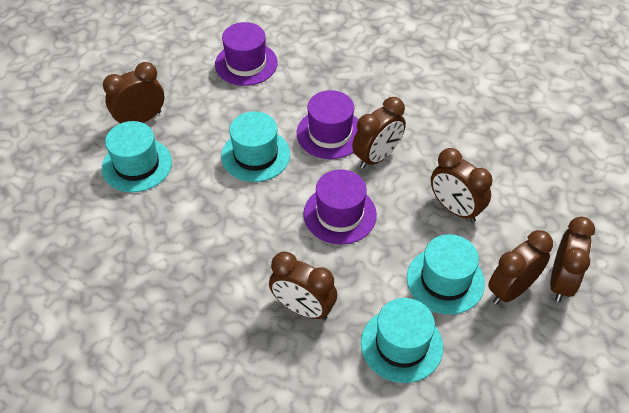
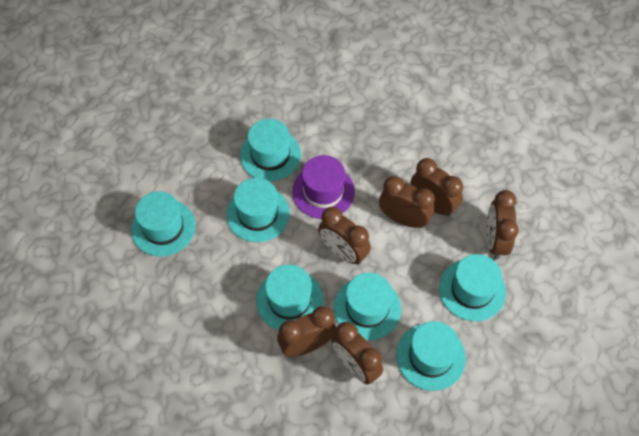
purple hat: [215,22,278,86] [297,90,358,159] [303,169,377,245] = 3 -> [292,155,355,219] = 1
turquoise hat: [102,121,172,192] [221,111,290,182] [361,298,443,383] [407,234,485,315] = 4 -> [131,191,195,257] [226,178,290,242] [240,119,301,181] [256,265,323,330] [334,273,401,340] [396,321,466,391] [439,254,506,321] = 7

